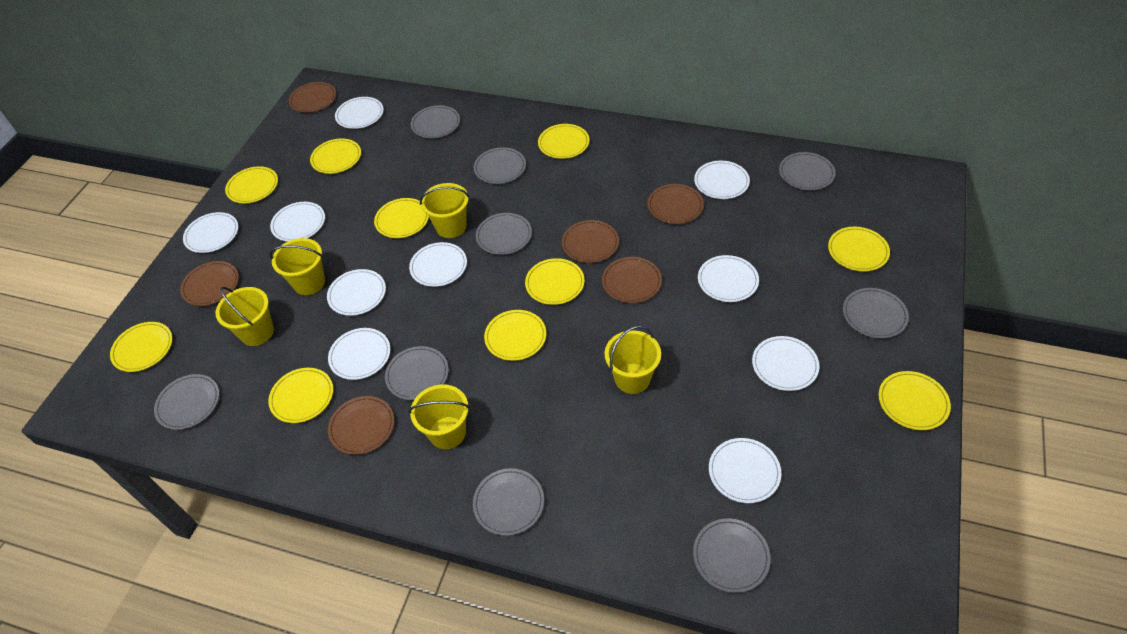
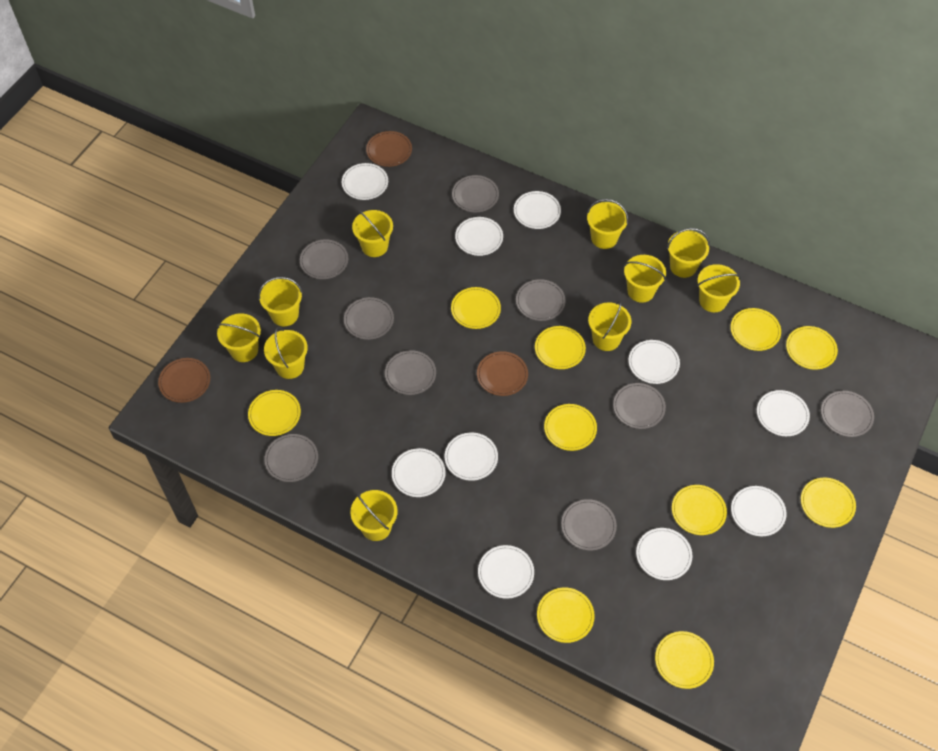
brown plate: [180,261,239,306] [289,82,336,113] [328,396,395,455] [562,220,619,263] [602,257,662,303] [647,184,704,224] = 6 -> [158,358,210,403] [366,131,412,167] [477,351,528,396] = 3
yellow bucket: [215,287,274,346] [270,238,325,295] [409,384,470,449] [420,183,470,238] [605,325,661,394] = 5 -> [217,314,261,362] [258,277,303,326] [264,327,308,379] [350,490,398,541] [352,210,393,257] [587,199,628,249] [588,301,631,351] [624,255,666,303] [667,228,710,278] [697,264,741,312] = 10

